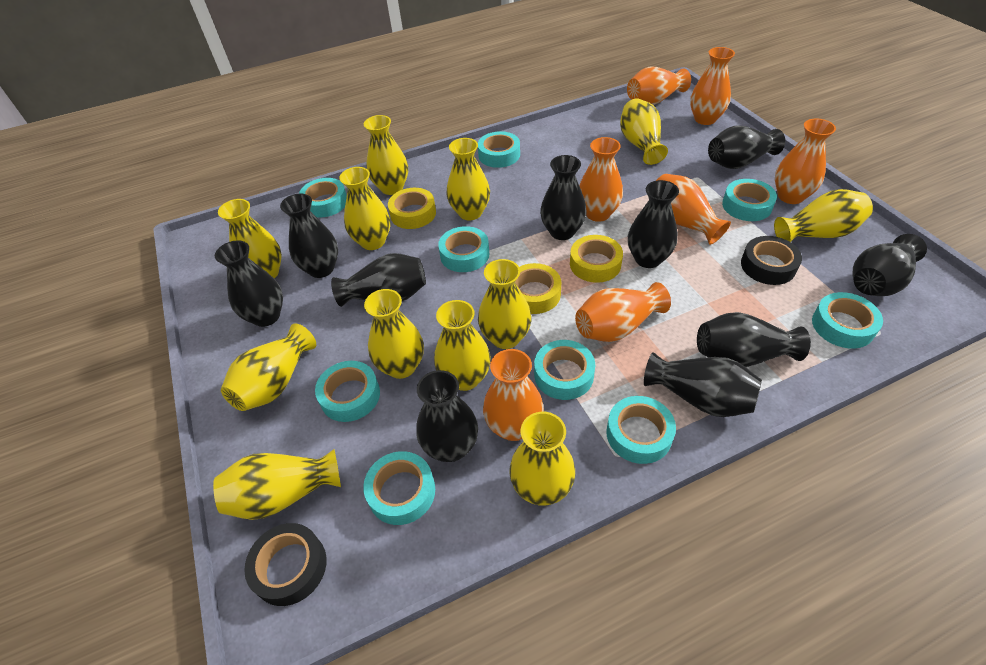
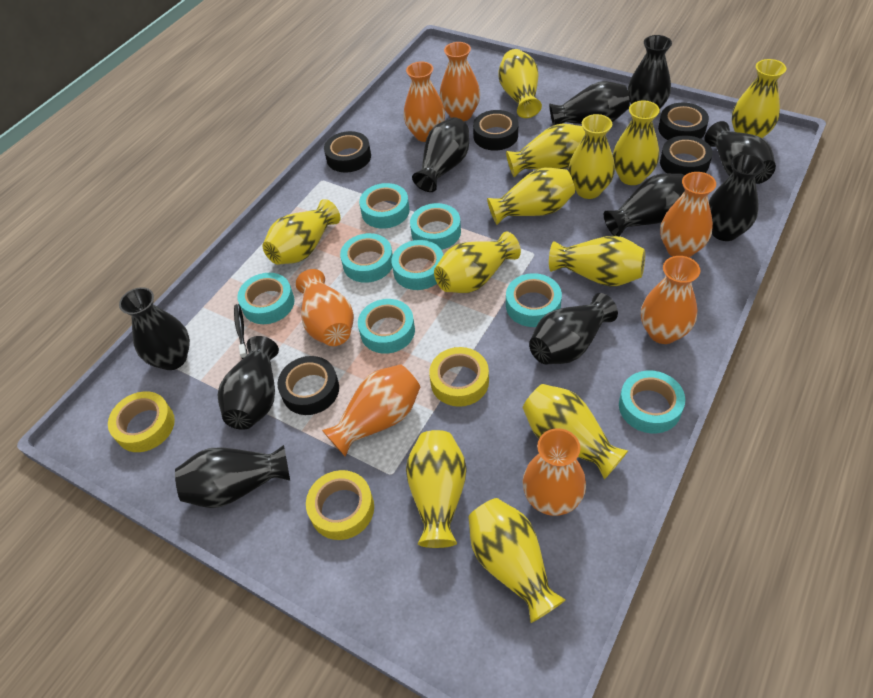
black tape: [244,523,327,606] [741,236,802,285] = 2 -> [277,356,339,415] [324,131,371,173] [473,110,518,151] [658,103,709,140] [660,136,713,175] = 5
black toothbrush: none = 0 -> [234,304,247,359] = 1
turquoise tape: [299,178,347,218] [315,361,380,422] [363,451,435,525] [438,226,489,272] [478,131,520,168] [534,340,595,400] [606,396,676,464] [722,179,777,221] [812,292,883,349] = 9 -> [237,273,295,324] [340,233,393,283] [358,299,415,354] [359,183,410,229] [392,240,444,290] [410,203,461,250] [506,273,562,327] [619,371,685,433] = 8

